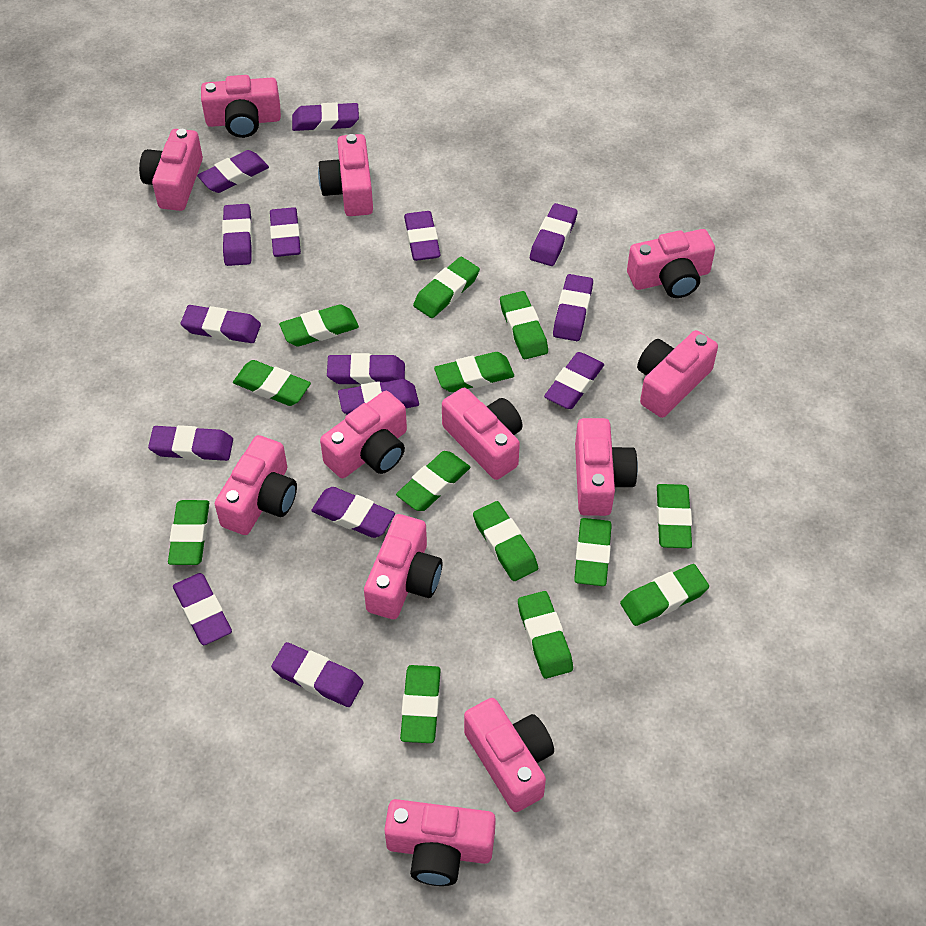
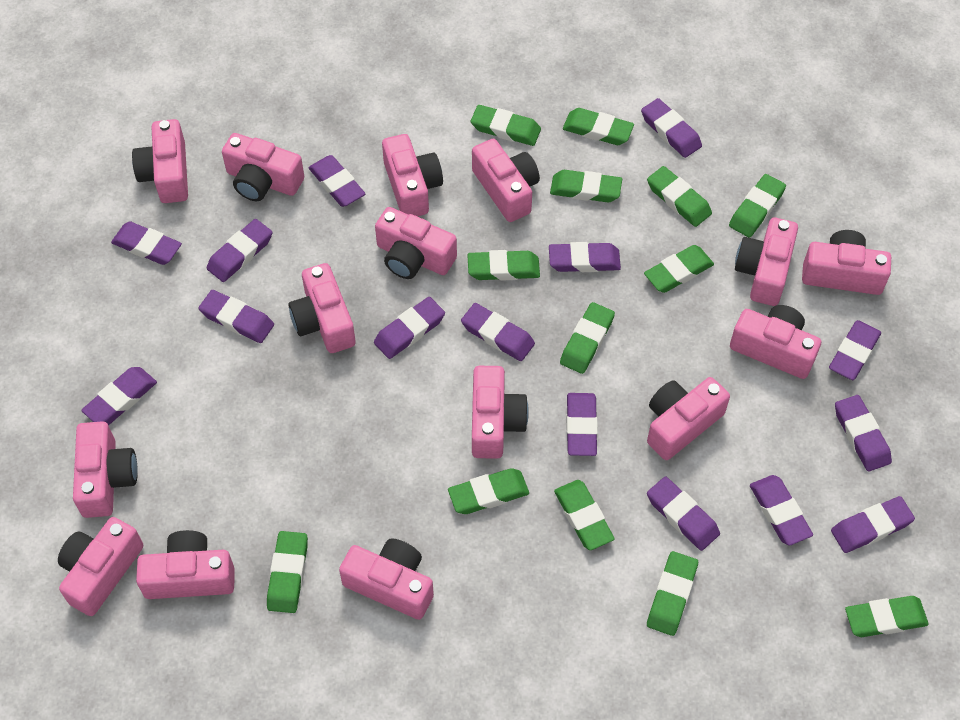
pink camera: [139,129,203,211] [201,75,281,138] [215,435,297,535] [318,134,373,216] [320,391,407,478] [364,514,442,619] [384,799,496,886] [442,388,522,480] [464,698,554,812] [575,418,638,516] [627,229,715,298] [637,330,718,418] = 12 -> [58,517,143,616] [73,421,138,518] [132,119,188,203] [136,530,235,599] [222,133,304,201] [288,263,356,353] [339,538,434,620] [375,207,457,279] [382,134,443,216] [472,139,540,222] [472,366,529,459] [647,377,730,460] [730,305,821,379] [735,217,798,306] [802,230,891,295] = 15

